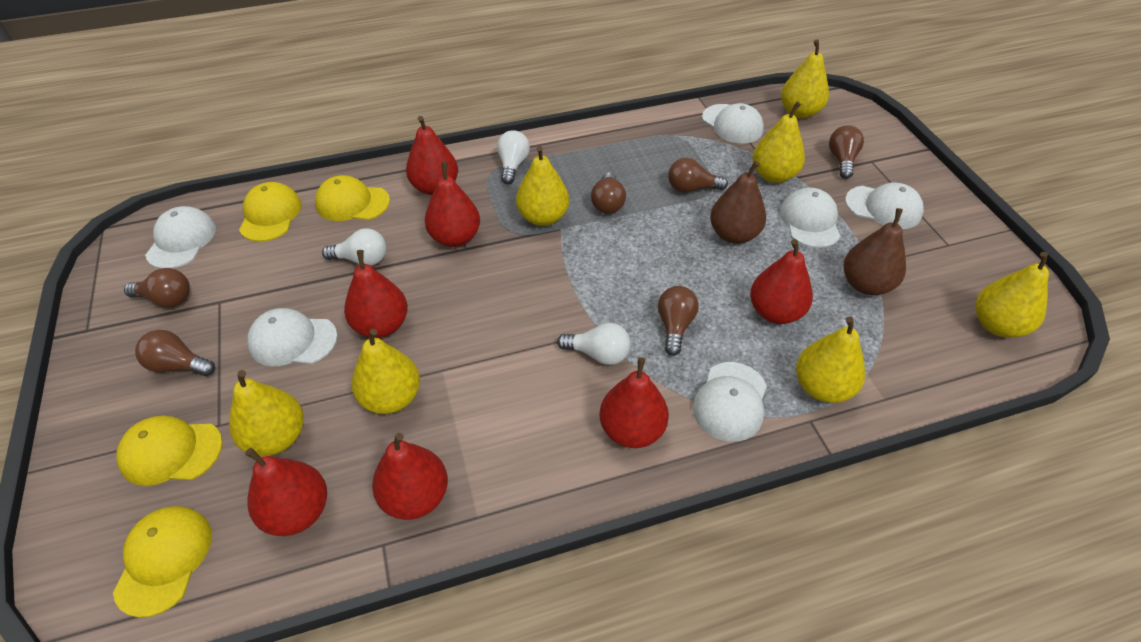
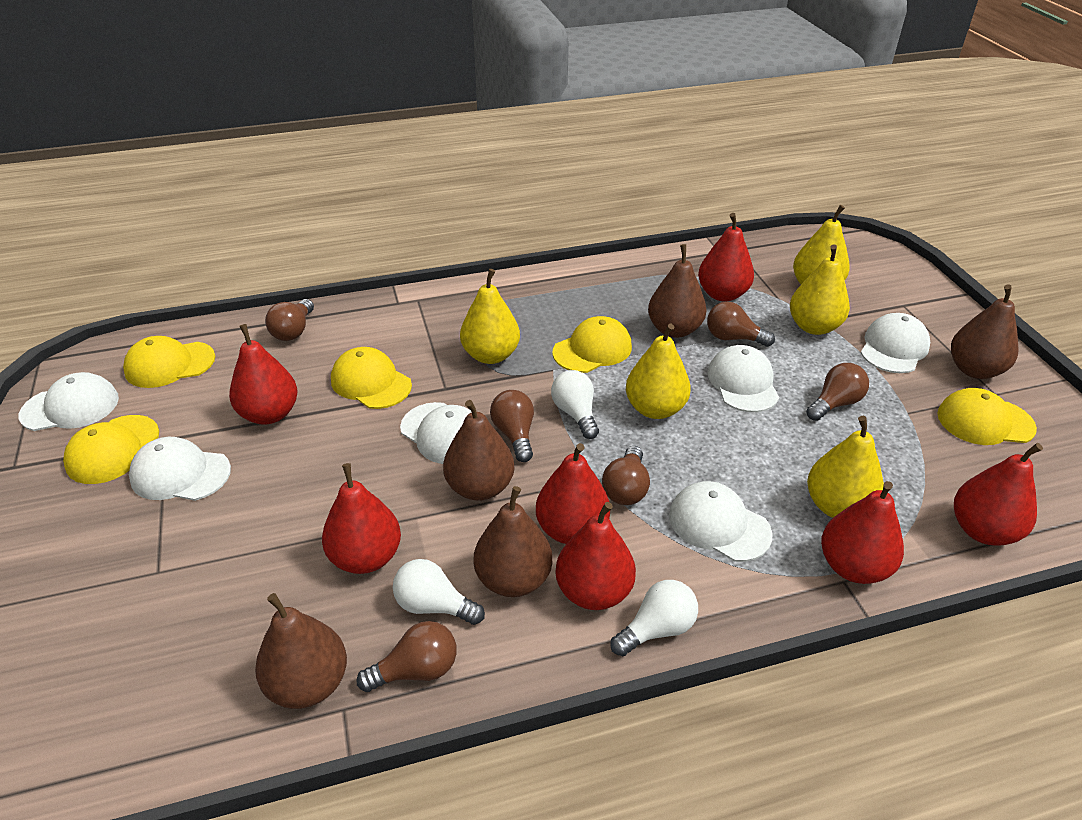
brown pear: [710,161,766,244] [844,208,906,295] = 2 -> [255,593,347,709] [443,400,514,501] [474,486,552,597] [648,244,707,338] [951,285,1019,379] = 5
yellow cap: [113,506,212,618] [117,415,223,486] [239,182,302,242] [315,175,390,221] = 4 -> [63,415,159,484] [123,336,215,388] [331,347,412,409] [552,316,632,373] [937,388,1037,445] = 5
yellow pear: [229,370,304,456] [351,329,420,414] [516,146,569,226] [753,101,805,183] [781,40,829,118] [796,316,865,403] [976,252,1049,338] = 7 -> [460,269,520,364] [626,324,691,419] [790,244,850,335] [793,205,850,284] [807,416,884,518] = 5

